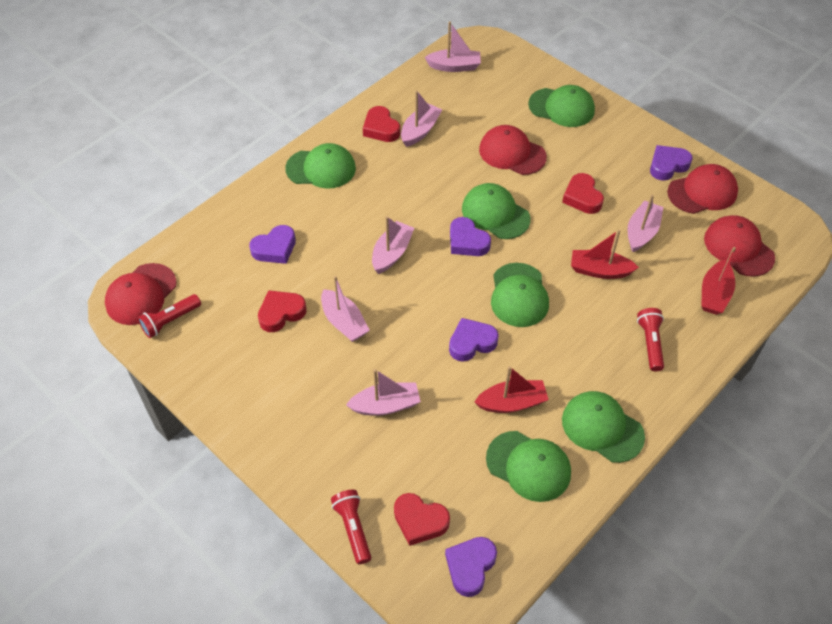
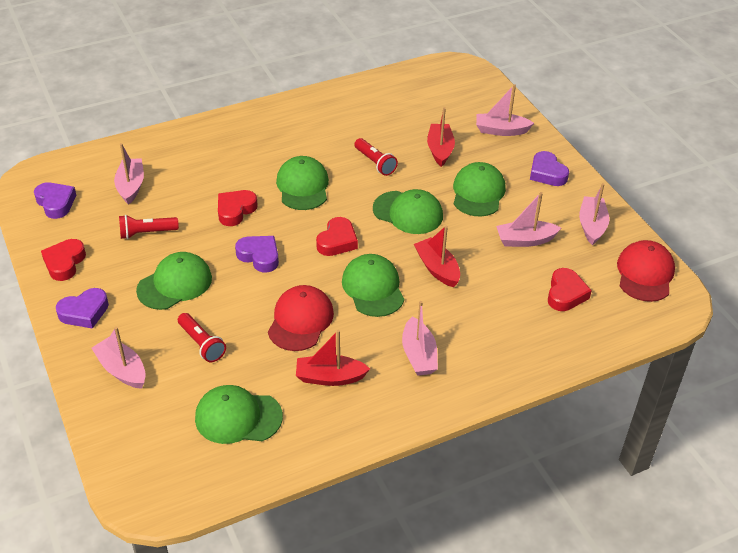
purple heart: [249,225,296,264] [445,537,497,597] [449,318,499,362] [450,217,491,256] [650,145,693,181] = 5 -> [34,182,76,219] [56,288,109,329] [235,236,279,273] [530,151,569,186] = 4
red cap: [105,263,177,325] [479,125,547,175] [667,164,738,214] [704,215,775,277] = 4 -> [268,285,334,351] [617,240,675,302] = 2

